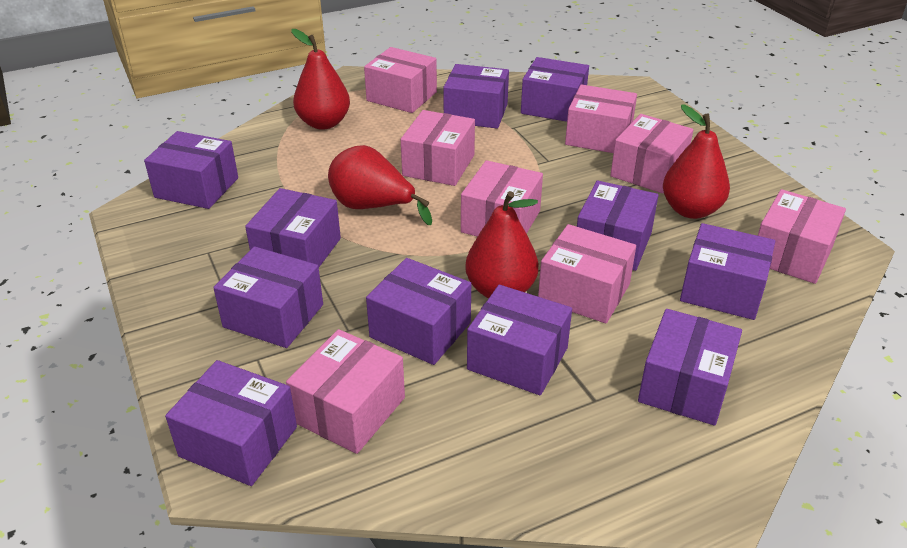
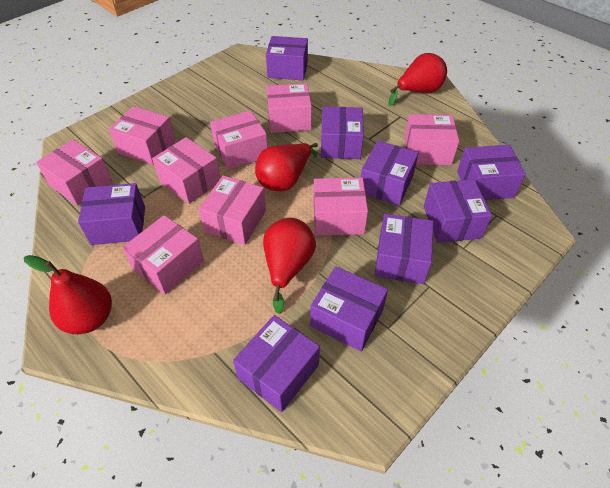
pink box: [286,329,405,454] [364,47,437,113] [401,110,475,186] [461,160,543,237] [538,224,636,324] [565,85,637,153] [610,114,693,193] [758,189,846,284] = 8 -> [36,139,112,206] [109,106,176,165] [122,215,204,295] [152,137,220,204] [199,175,266,245] [210,110,268,170] [267,83,312,133] [313,177,368,236] [404,114,459,165] = 9
purple box: [144,131,238,209] [165,360,297,486] [213,246,323,348] [245,188,341,267] [366,258,471,365] [443,64,509,128] [467,285,572,395] [521,57,589,122] [577,180,659,271] [638,309,742,426] [680,223,775,320] = 11 -> [78,183,145,245] [233,315,320,412] [266,36,308,80] [310,266,388,351] [321,106,364,159] [361,141,419,206] [375,214,433,284] [424,179,492,243] [457,145,526,200] = 9

